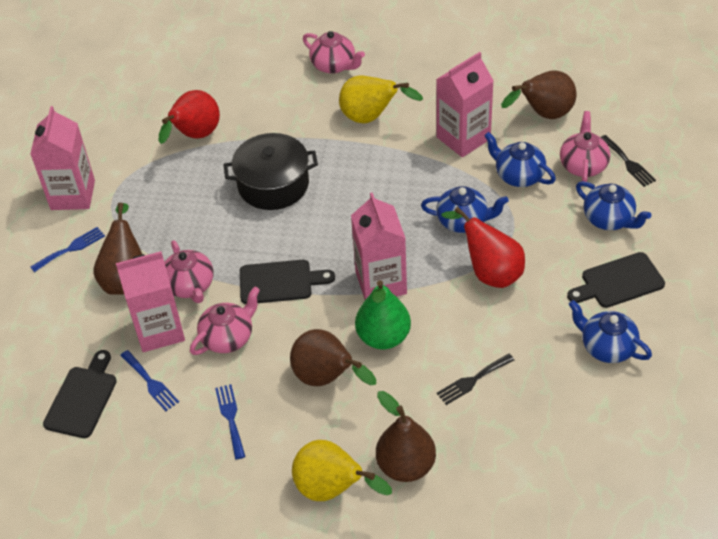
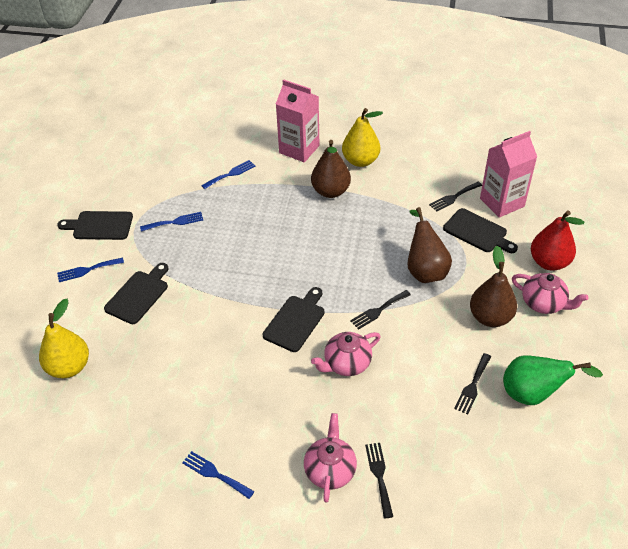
black cutting board: [43,350,117,438] [240,260,335,304] [567,252,665,308] = 3 -> [57,211,133,240] [104,263,168,324] [263,287,325,352] [443,208,518,253] = 4
black fork: [437,354,514,405] [601,135,656,187] = 2 -> [350,290,411,330] [365,443,393,518] [429,182,482,212] [454,353,491,414] = 4
black pot: [223,133,318,210] = 1 -> none = 0
blue fork: [31,227,105,272] [120,350,179,411] [215,384,245,460] = 3 -> [57,257,124,282] [140,212,203,232] [182,451,255,499] [201,160,255,189] = 4
blue teapot: [421,186,509,233] [484,132,556,187] [568,300,652,363] [576,181,651,230] = 4 -> none = 0
brown pear: [93,203,143,295] [290,329,376,386] [376,391,436,482] [501,70,577,119] = 4 -> [311,140,351,198] [407,207,452,283] [470,246,517,327] = 3
pink carton: [30,106,95,210] [116,251,185,352] [351,192,407,300] [436,52,494,157] = 4 -> [276,79,319,162] [480,131,537,218] = 2
pink teapot: [164,240,214,303] [190,286,260,355] [303,31,365,74] [560,111,610,182] = 4 -> [304,413,357,503] [311,332,381,376] [512,273,588,314] = 3
red pear: [159,90,220,144] [441,207,525,288] = 2 -> [531,211,584,271] = 1

